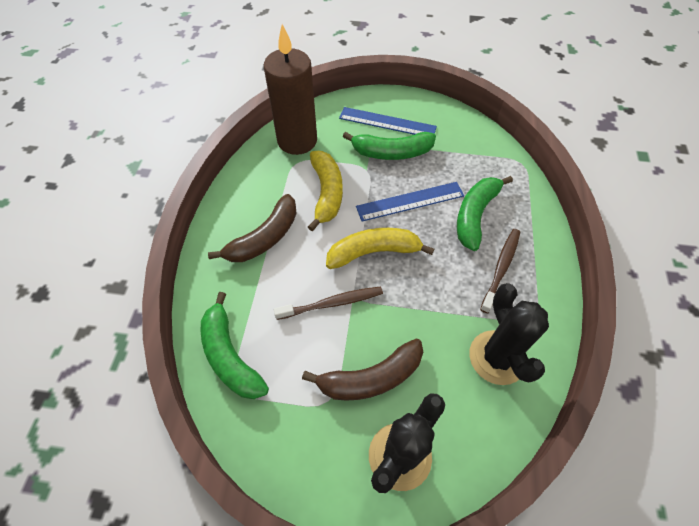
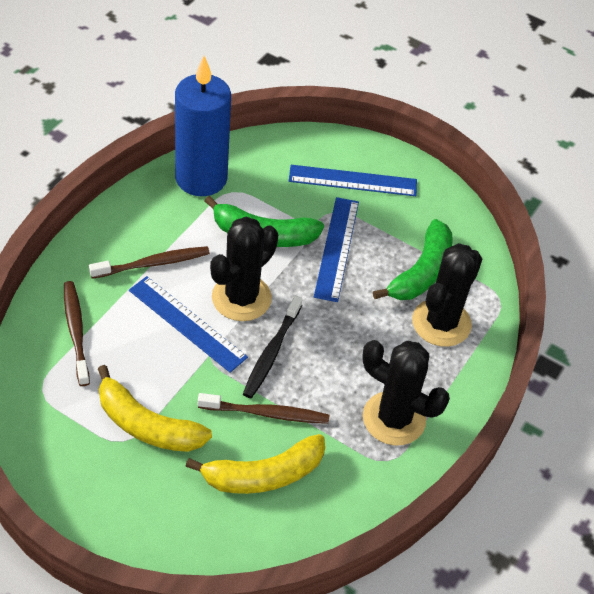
black cactus: [369,394,445,493] [469,283,549,385] = 2 -> [210,217,278,321] [362,340,450,446] [412,243,482,347] = 3
black toothbrush: none = 0 -> [243,295,302,398] = 1
blue candle: none = 0 -> [175,56,231,196] = 1
blue ruler: [339,107,437,135] [356,182,464,221] = 2 -> [129,276,248,373] [289,165,417,196] [314,197,359,302] = 3
brown banana: [208,194,297,262] [302,338,423,401] = 2 -> none = 0
brown candle: [264,24,317,155] = 1 -> none = 0
brown toothbrush: [274,286,383,320] [480,229,520,313] = 2 -> [64,281,90,386] [89,246,210,279] [198,393,329,424] = 3
green banana: [200,292,269,399] [343,132,436,160] [457,176,513,251] = 3 -> [205,196,324,247] [373,219,452,300] = 2

